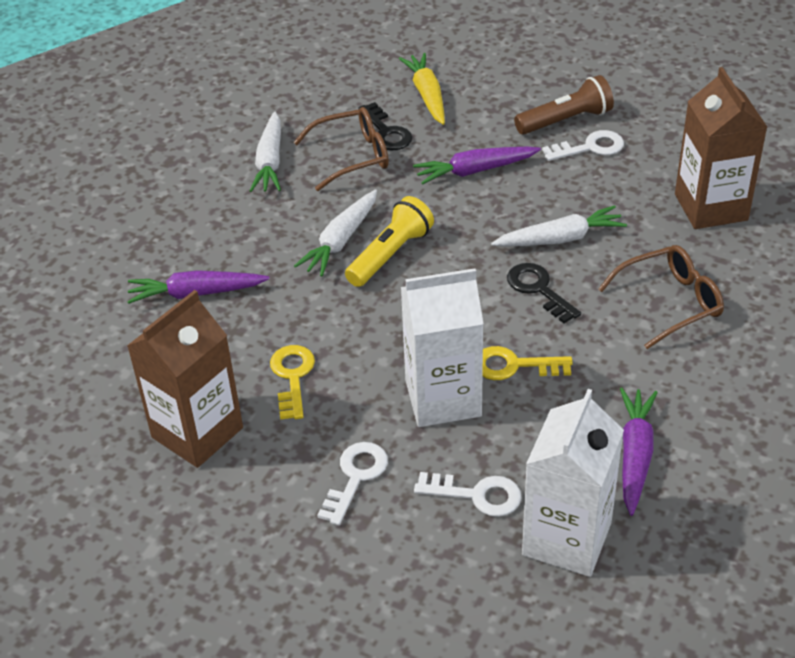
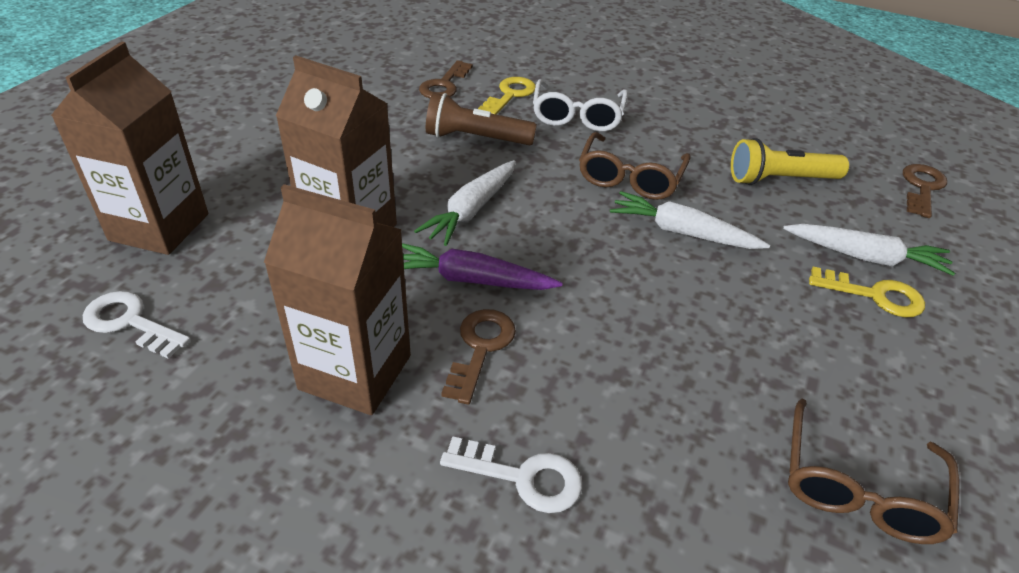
black key: [358,102,412,150] [507,263,581,324] = 2 -> none = 0
brown carton: [127,290,243,468] [675,67,767,229] = 2 -> [51,41,208,255] [264,184,411,415] [276,56,397,227] = 3
brown key: none = 0 -> [419,60,473,98] [441,309,516,405] [903,164,947,218] = 3
purple carrot: [127,270,269,304] [413,147,541,185] [620,388,658,516] = 3 -> [402,243,563,290] = 1
white carton: [401,268,484,427] [522,389,624,577] = 2 -> none = 0
white glasses: none = 0 -> [533,79,628,132] = 1
white key: [317,442,388,526] [414,472,522,517] [542,130,624,161] = 3 -> [83,291,191,358] [440,436,582,513] = 2
yellow carrot: [399,53,445,125] = 1 -> none = 0

